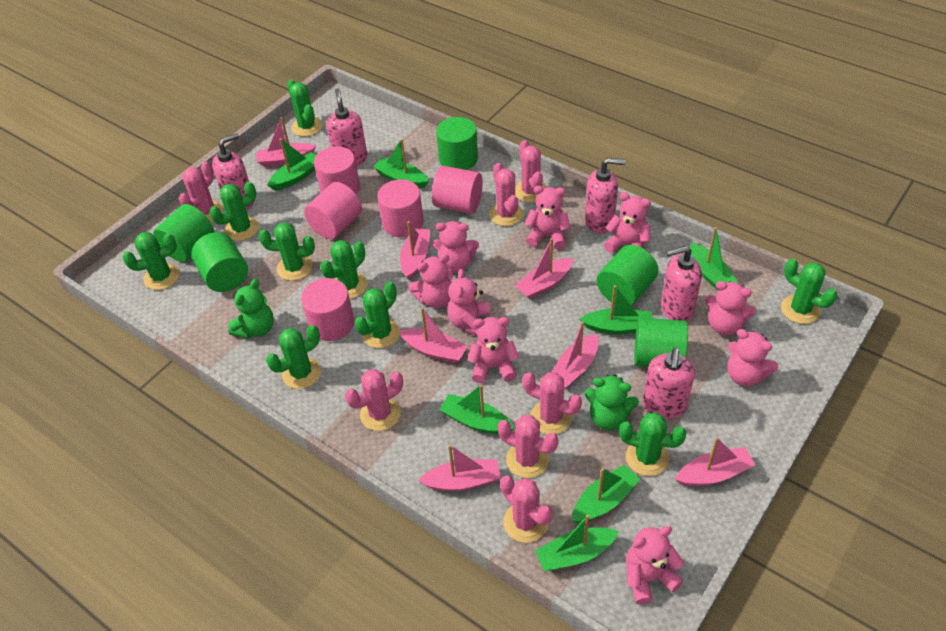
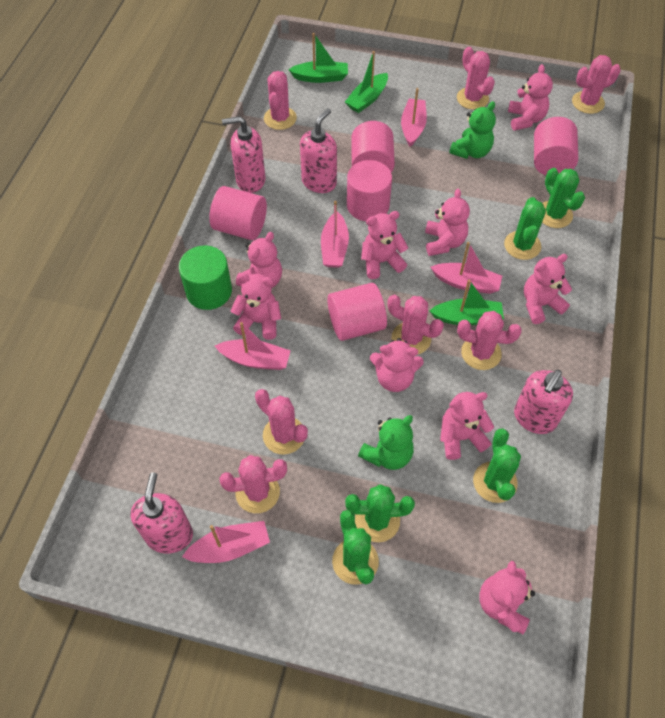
green boat: [267,138,316,191] [373,139,429,188] [439,384,514,434] [535,515,619,571] [572,464,640,523] [580,285,652,334] [690,227,738,291] = 7 -> [288,33,348,83] [345,51,388,113] [429,280,504,325] = 3
green cactus: [123,232,179,290] [209,182,259,241] [259,222,315,281] [266,325,321,389] [287,80,322,137] [320,240,367,299] [355,282,400,348] [619,412,687,476] [781,259,837,324] = 9 -> [332,510,379,585] [345,484,415,542] [473,429,521,503] [504,197,546,260] [542,168,585,228] = 5
green cylinder: [153,204,214,262] [191,232,248,292] [436,117,478,170] [597,245,659,305] [634,317,688,367] = 5 -> [179,246,232,310] = 1
pink boat: [256,117,316,167] [399,307,468,363] [400,221,430,280] [418,444,501,491] [515,238,574,299] [552,322,599,389] [675,437,755,486] = 7 -> [182,521,270,563] [215,322,291,370] [321,201,349,268] [401,88,427,147] [431,242,502,294] = 5
pink soap dispenser: [212,133,254,210] [326,88,367,166] [585,158,625,234] [643,348,695,419] [661,246,702,322] = 5 -> [130,472,193,554] [222,116,266,193] [300,108,337,193] [514,370,573,434] = 4

